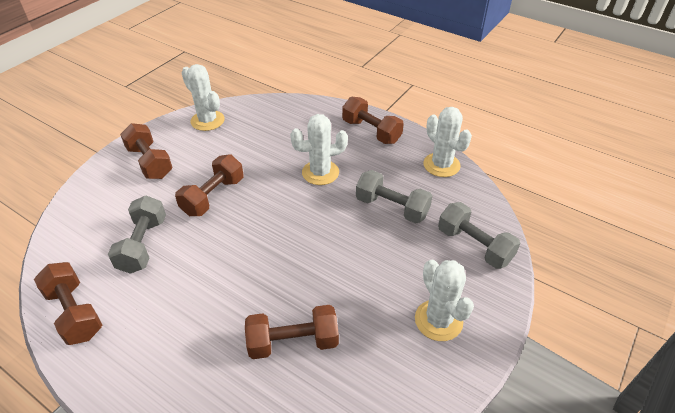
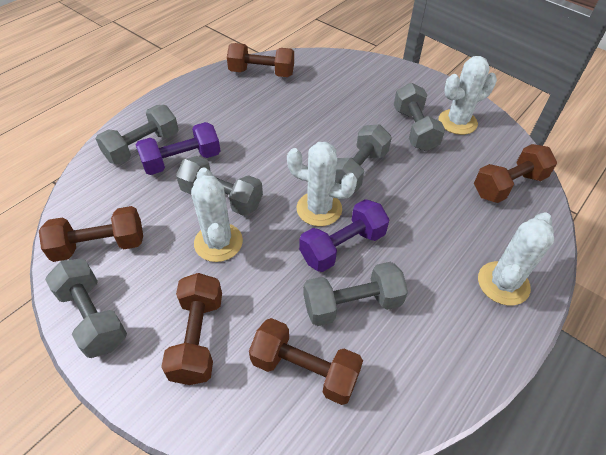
grey dumbbell: [108,195,166,274] [356,170,432,223] [438,202,520,269] = 3 -> [45,259,127,358] [96,105,179,164] [176,156,263,216] [303,262,408,326] [335,124,392,192] [394,83,445,151] = 6
purple dumbbell: none = 0 -> [135,122,220,175] [299,199,390,272] = 2

